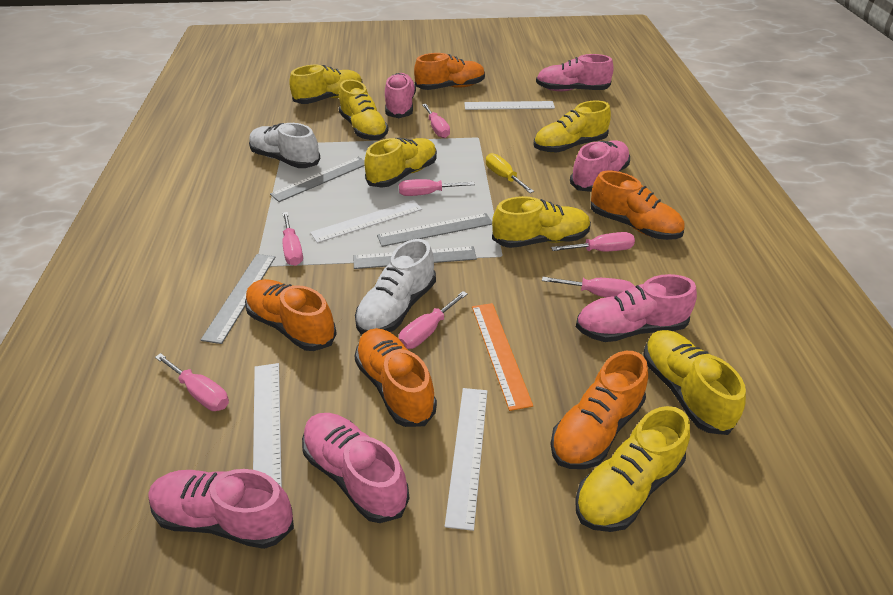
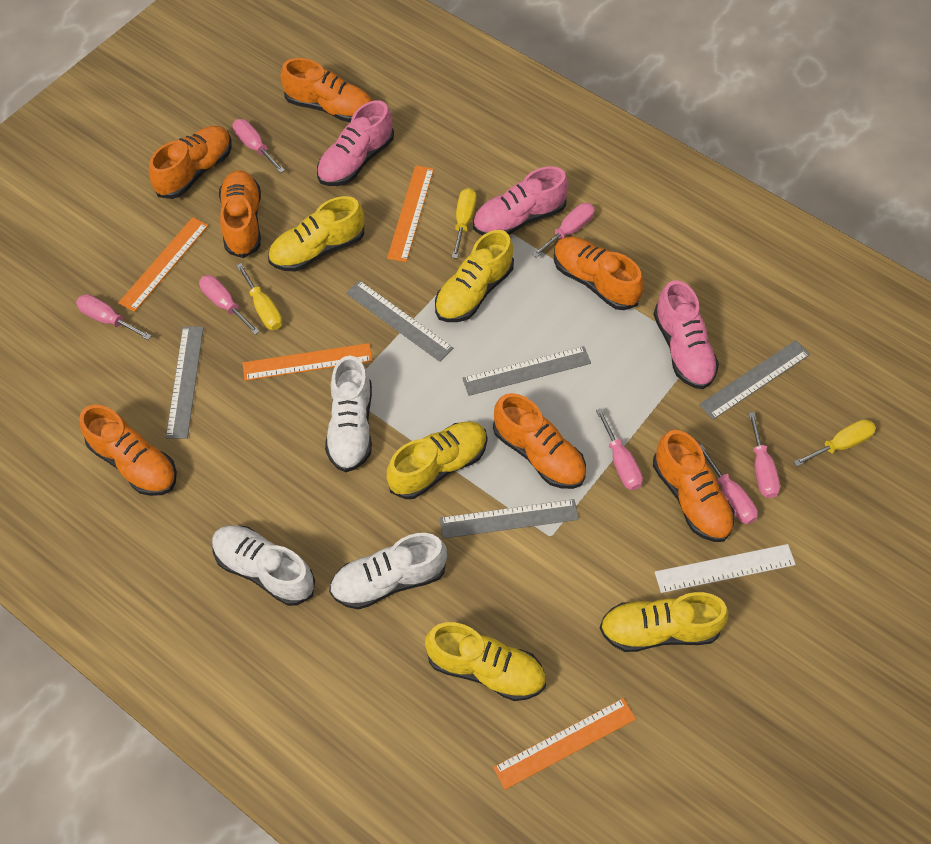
grey ruler: [201,254,275,344] [270,157,365,202] [354,246,477,269] [377,213,492,247] = 4 -> [166,326,204,439] [346,280,453,362] [440,499,579,539] [462,346,591,396] [699,340,810,420] = 5
orange ruler: [472,303,533,411] = 1 -> [118,217,209,312] [243,343,373,381] [387,165,434,262] [493,698,636,790] = 4
orange shoe: [245,279,337,351] [354,328,437,427] [414,53,485,90] [550,351,648,469] [591,170,685,240] = 5 -> [79,405,177,496] [149,126,231,199] [219,170,261,258] [280,58,372,122] [493,393,586,489] [554,237,643,310] [653,430,735,542] = 7
pink shoe: [148,469,294,549] [302,413,409,523] [385,73,416,118] [536,54,614,91] [570,140,630,192] [576,274,697,342] = 6 -> [317,100,394,186] [473,166,568,235] [653,280,719,389] = 3
white ruler: [253,363,282,488] [310,200,422,243] [445,388,487,531] [464,101,555,110] = 4 -> [655,544,796,593] = 1
white shoe: [249,123,320,168] [355,239,436,335] = 2 -> [212,525,315,606] [325,356,372,472] [329,533,447,610] = 3
yellow screwdriver: [486,153,534,193] = 1 -> [236,263,282,330] [452,188,476,258] [794,419,876,467] = 3
yellow shoe: [289,65,363,104] [339,79,389,140] [364,138,437,188] [492,196,591,248] [534,100,611,153] [575,406,690,532] [644,330,746,435] = 7 -> [268,196,364,271] [387,421,488,499] [425,622,546,701] [435,230,514,322] [600,592,728,652] = 5

